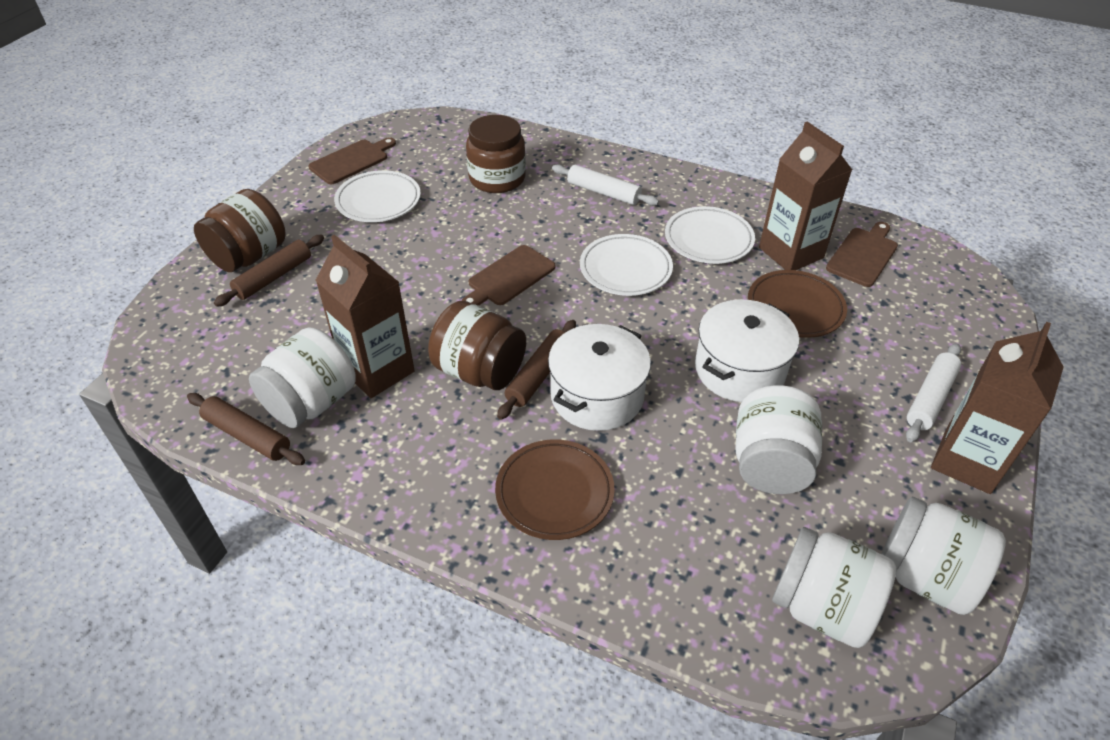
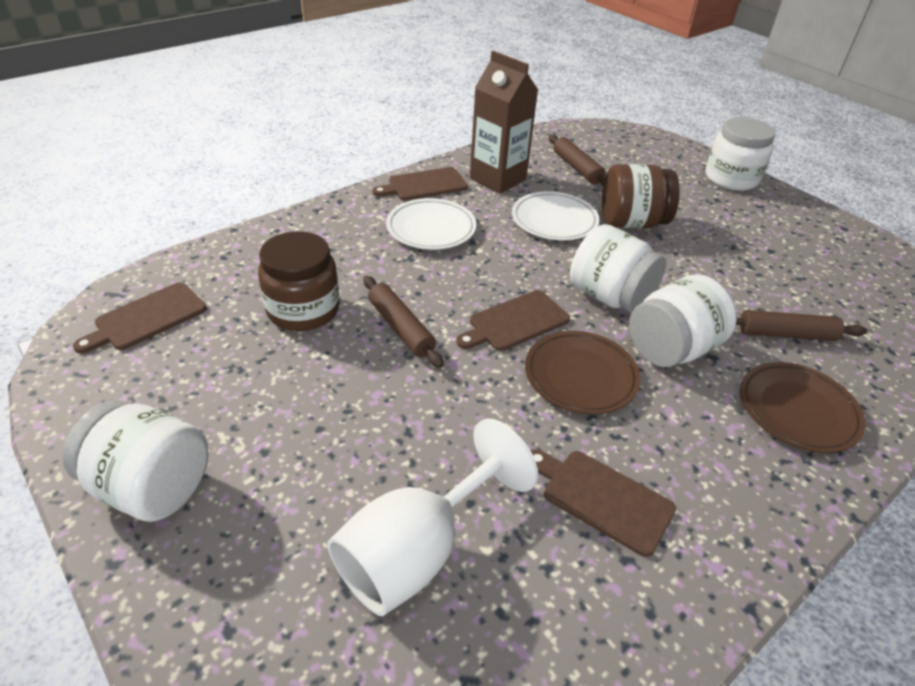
brown carton: [315,234,415,398] [759,122,852,270] [931,322,1064,494] = 3 -> [470,51,538,194] = 1
brown cutting board: [308,137,396,184] [461,245,555,306] [826,222,898,287] = 3 -> [73,283,207,354] [372,167,468,201] [456,290,570,351] [531,449,676,557] = 4
brown jar: [194,189,285,272] [428,301,526,390] [466,115,526,193] = 3 -> [258,231,340,331] [602,164,680,228] = 2
white goblet: none = 0 -> [327,419,538,616] = 1
white plate: [334,170,421,222] [580,234,673,296] [665,206,755,264] = 3 -> [386,198,476,250] [512,191,599,241] = 2
white pot: [548,324,651,431] [695,299,799,402] = 2 -> none = 0
white rolling pin: [552,165,659,206] [906,343,961,442] = 2 -> none = 0

